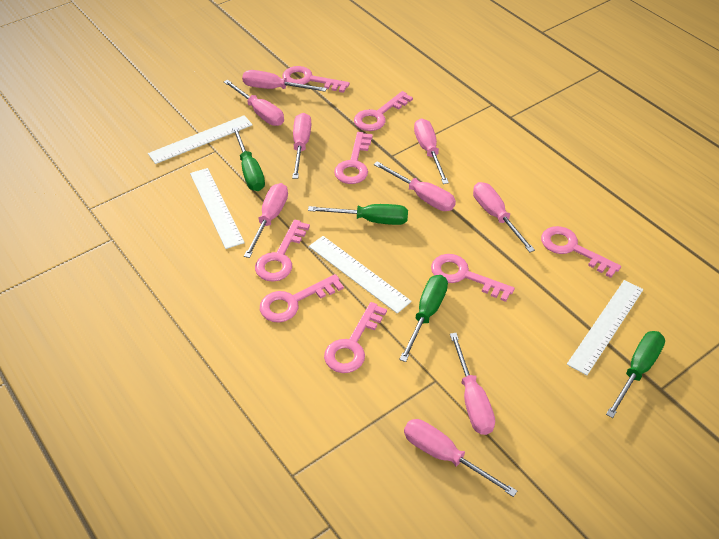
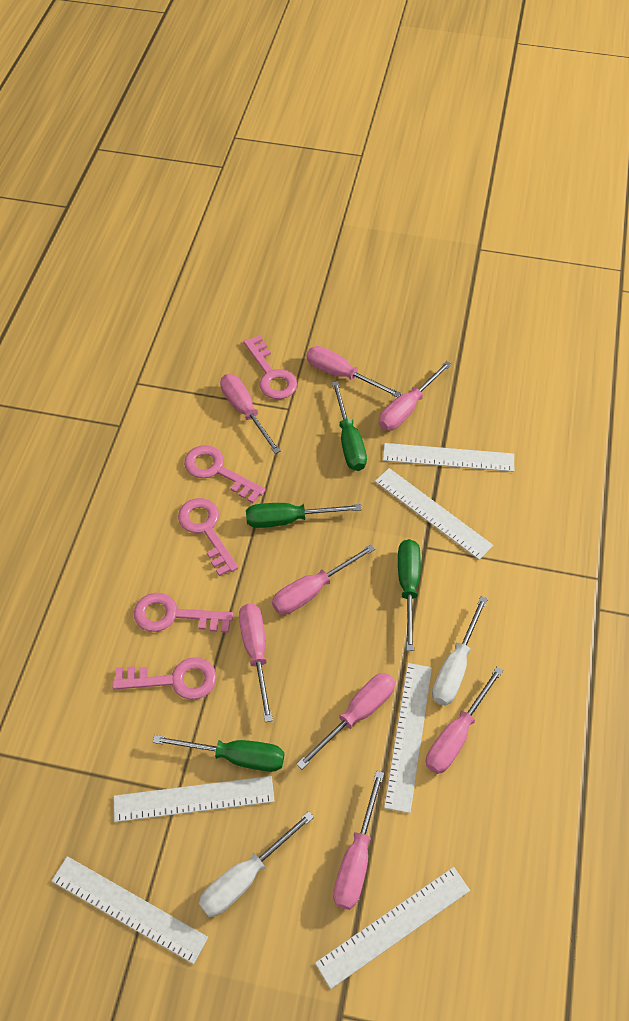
pink key: [255,220,310,282] [260,274,344,323] [282,66,350,93] [324,302,387,373] [334,132,373,184] [354,91,413,131] [431,254,515,302] [541,226,621,278] = 8 -> [112,657,217,700] [134,593,233,633] [178,498,238,576] [184,445,265,503] [243,335,297,399] = 5
pink screwdriver: [224,80,284,126] [242,70,327,92] [244,183,288,258] [292,113,311,179] [374,161,456,211] [404,419,517,497] [414,119,449,184] [450,333,495,435] [473,182,535,252] = 9 -> [220,374,281,454] [239,604,273,722] [272,544,375,615] [297,673,395,769] [306,346,402,397] [333,770,384,910] [379,361,452,431] [426,666,504,774] = 8
white ruler: [148,115,253,164] [190,168,245,249] [309,236,412,314] [567,280,643,375] = 4 -> [51,856,208,964] [113,776,274,822] [315,867,470,989] [375,468,493,560] [383,443,514,472] [384,663,432,813] = 6
white screwdriver: none = 0 -> [199,811,314,917] [432,596,488,706] = 2

